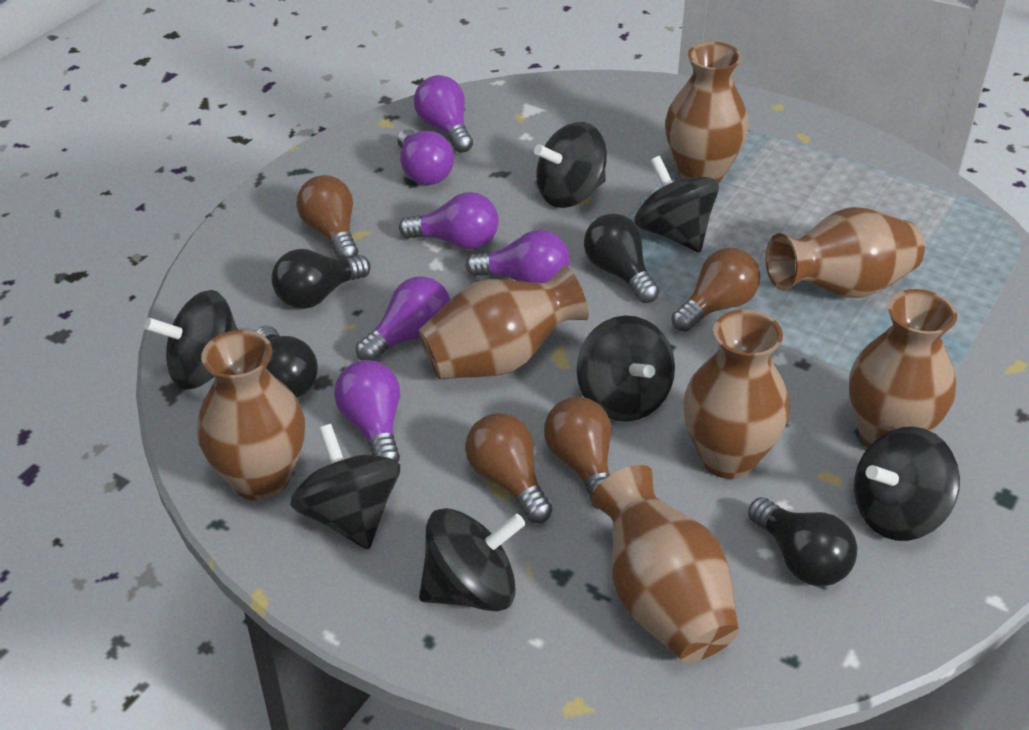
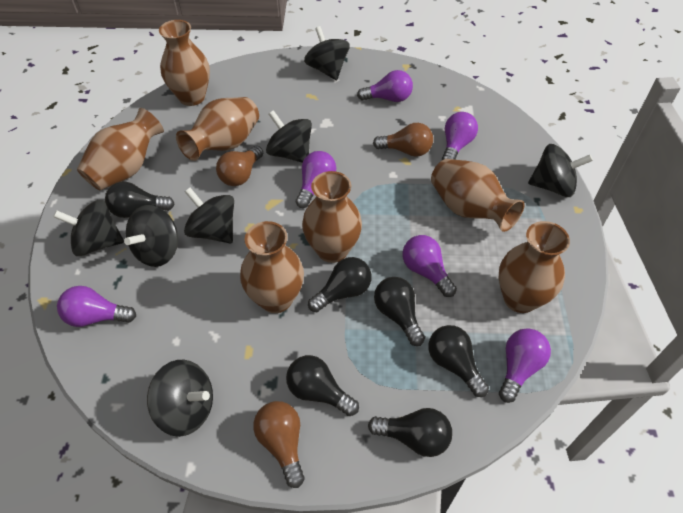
black light bulb: [256,326,318,398] [271,249,371,309] [584,213,659,303] [748,497,857,586] = 4 -> [105,182,175,218] [286,355,359,416] [308,257,372,312] [368,408,452,457] [374,277,425,346] [428,325,489,397] = 6
brown light bulb: [297,175,358,259] [465,413,552,523] [544,397,612,509] [671,248,761,332] = 4 -> [216,146,263,186] [253,401,305,488] [373,123,433,157] = 3

